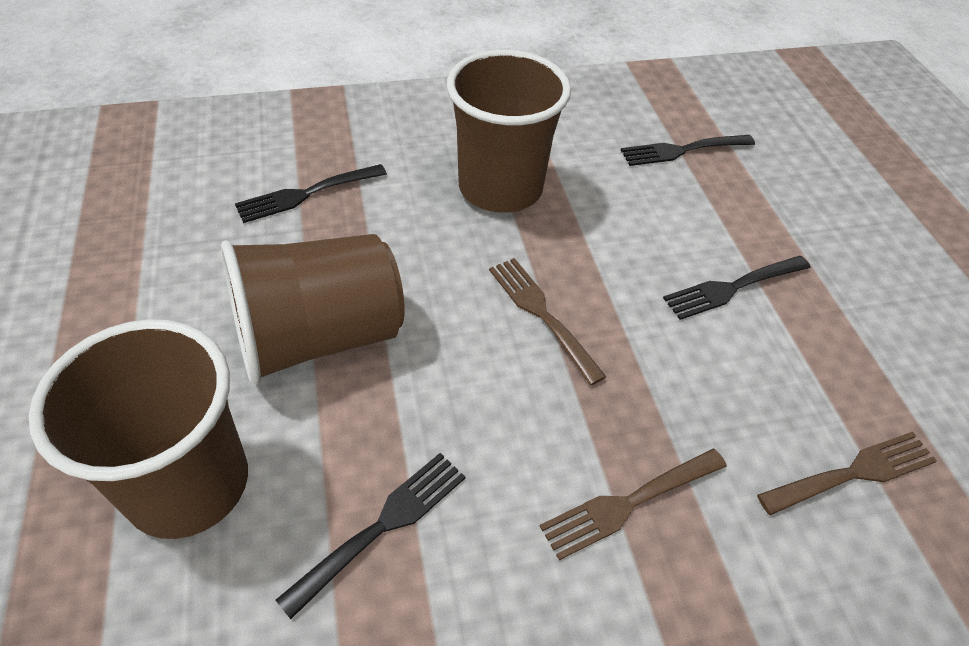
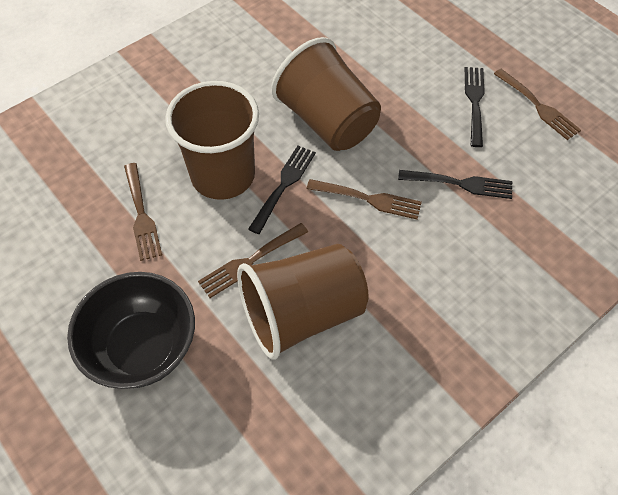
black bowl: none = 0 -> [67,272,195,389] = 1
black fork: [235,164,387,223] [276,453,466,619] [621,135,755,166] [663,256,811,320] = 4 -> [248,146,316,234] [398,170,512,199] [465,67,485,147] = 3
brown fork: [489,258,606,385] [540,449,727,560] [757,432,937,515] = 3 -> [124,163,162,261] [198,223,308,298] [307,179,422,220] [494,69,581,140] = 4

